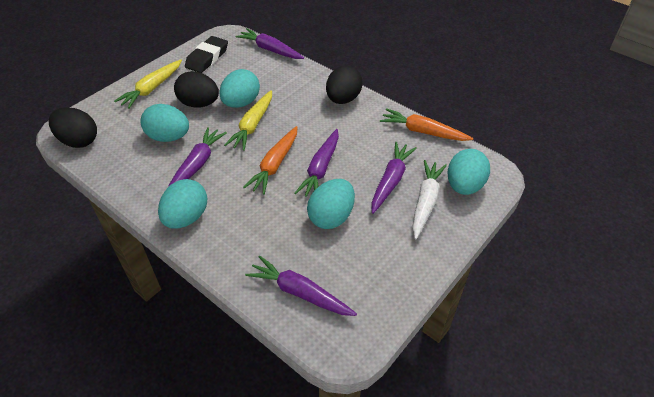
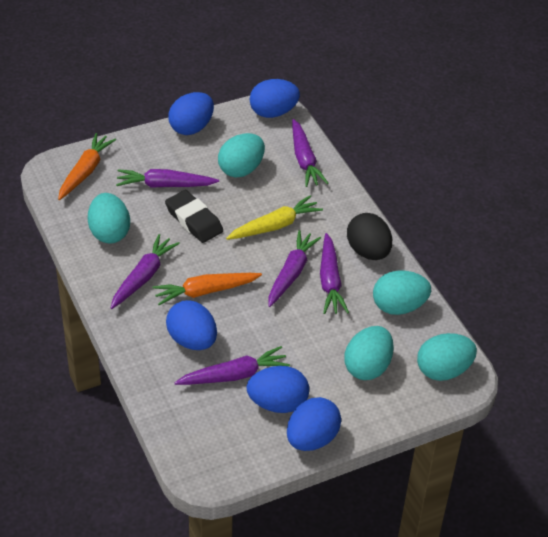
black egg: [49,107,97,148] [174,71,219,108] [326,65,363,104] = 3 -> [347,213,392,260] = 1
blue egg: none = 0 -> [166,300,217,350] [168,92,214,135] [247,366,309,413] [250,79,300,118] [287,397,341,451] = 5
purple carrot: [168,127,227,187] [236,28,304,59] [245,255,357,316] [294,129,339,197] [371,142,417,214] = 5 -> [111,234,180,309] [116,169,219,188] [174,346,290,385] [268,230,321,307] [292,119,328,187] [320,233,349,314] = 6
white carrot: [412,160,447,239] = 1 -> none = 0
yellow carrot: [114,60,182,109] [224,90,272,151] = 2 -> [226,195,323,240] = 1

